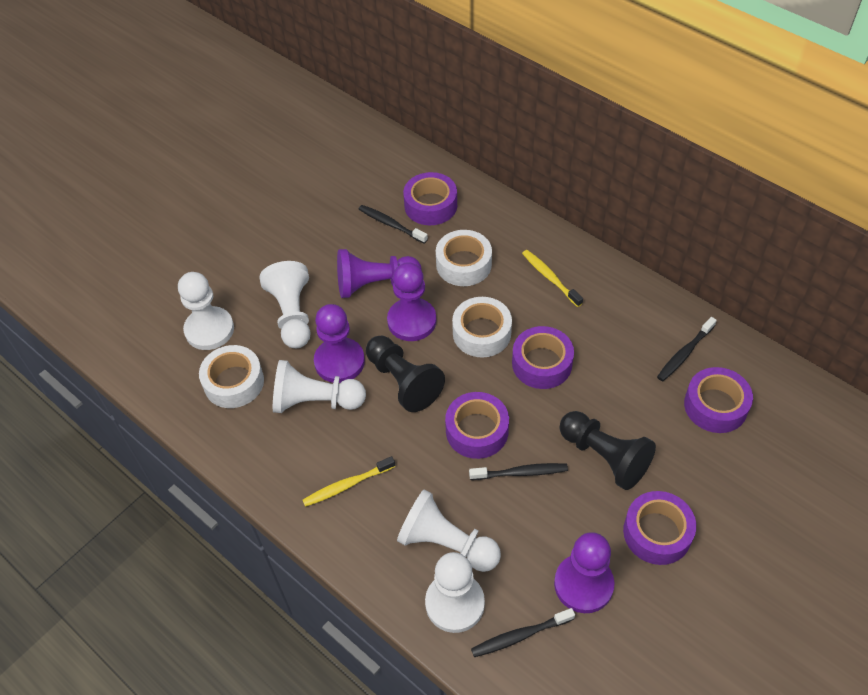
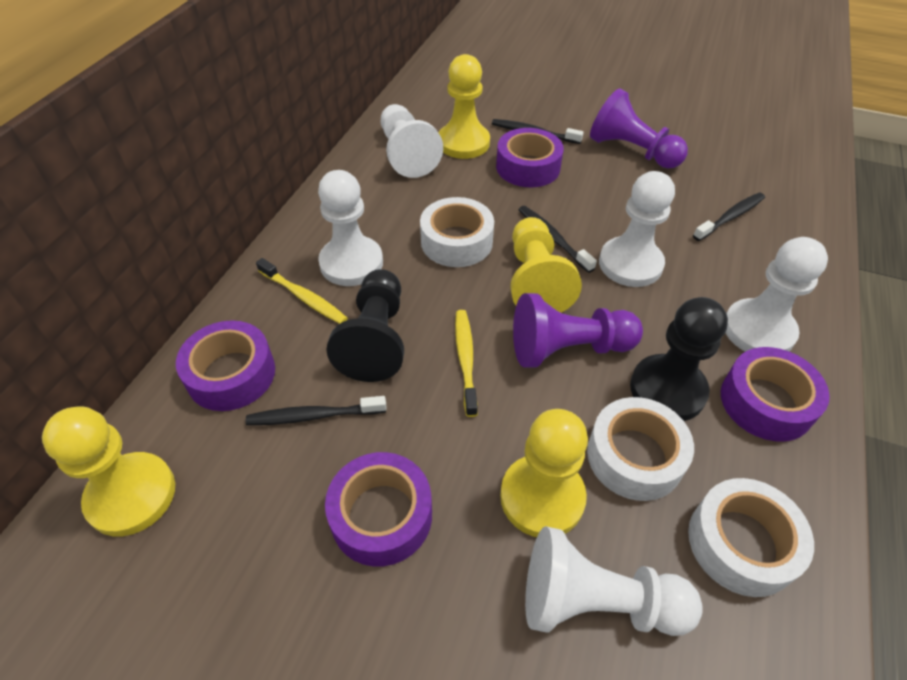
purple pawn: [314,304,365,383] [337,249,422,298] [387,262,436,341] [554,532,614,613] = 4 -> [513,293,643,367] [590,89,688,169] = 2
purple tape: [403,172,457,225] [445,392,509,459] [512,326,574,389] [623,491,696,565] [684,367,753,433] = 5 -> [176,320,275,411] [325,452,432,567] [496,128,564,187] [721,347,830,442] = 4
yellow pawn: none = 0 -> [42,407,175,536] [439,54,490,159] [500,409,588,537] [510,217,582,313] = 4

